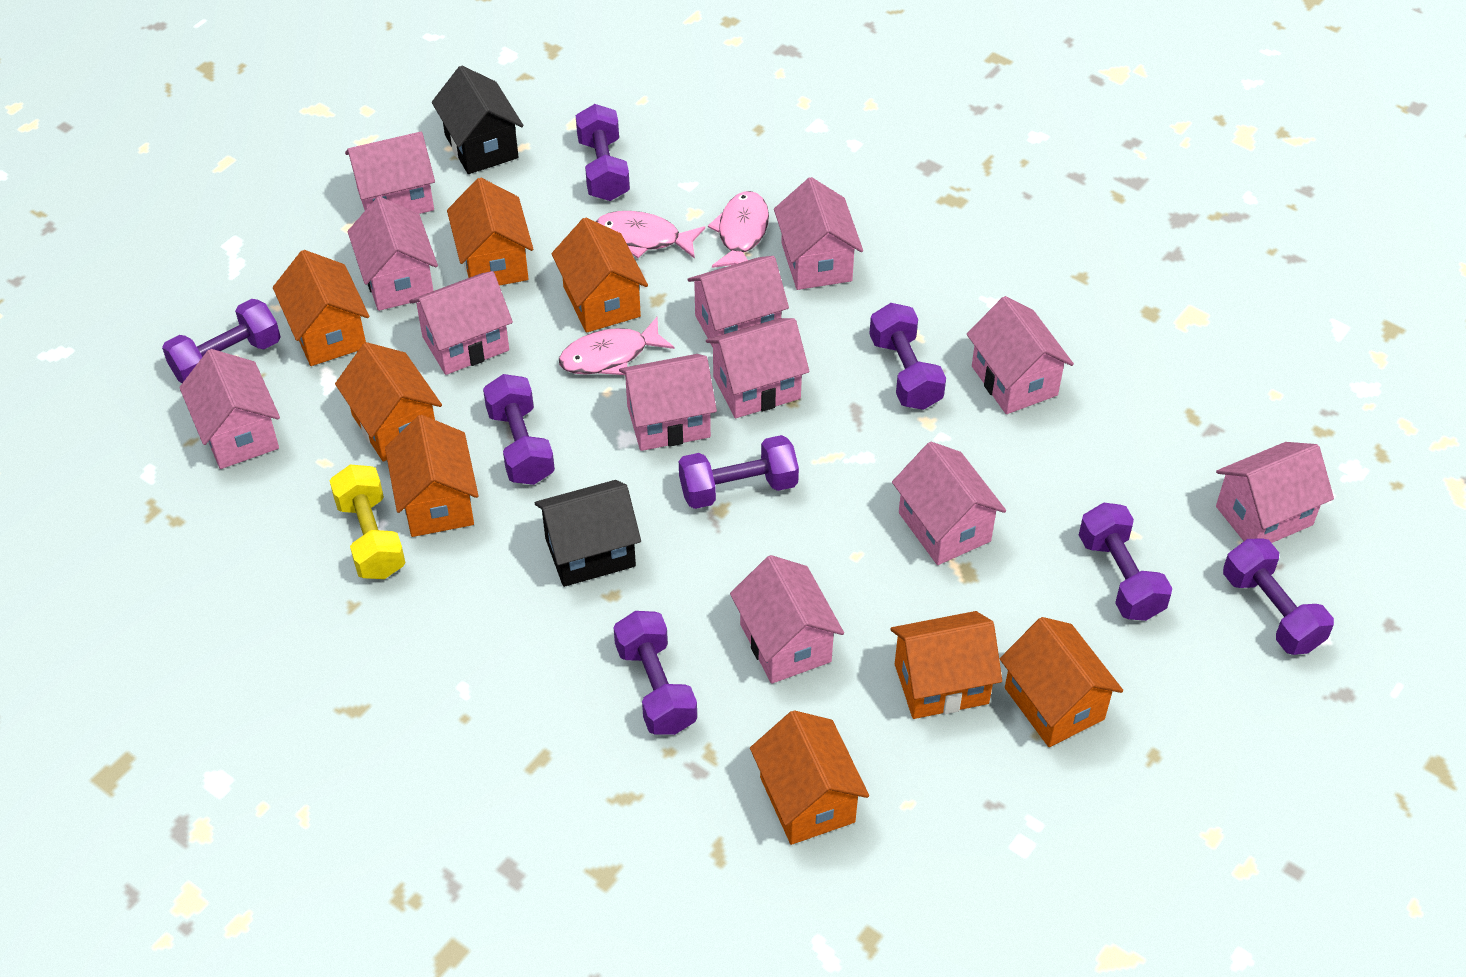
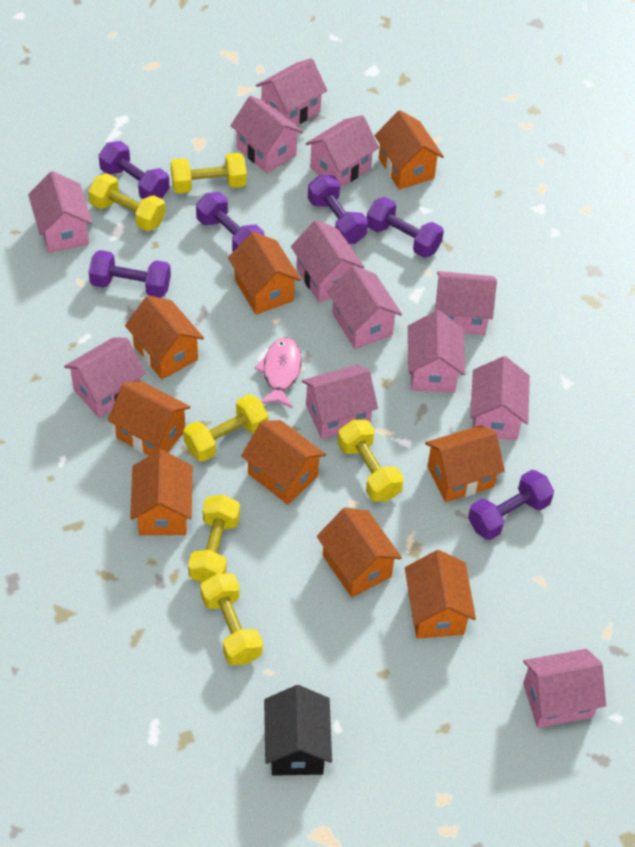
black house: [432,66,523,174] [535,480,641,587] = 2 -> [264,685,332,776] = 1
orange house: [273,250,369,366] [335,342,442,462] [385,415,478,537] [447,178,533,286] [551,217,648,333] [750,710,869,845] [890,611,1002,719] [1000,617,1123,747] = 8 -> [108,381,191,456] [125,295,204,379] [130,450,192,535] [228,231,301,315] [241,420,326,504] [317,507,402,597] [375,110,444,190] [405,550,476,639] [425,425,505,502] = 9
pink fish: [559,317,674,375] [596,211,705,259] [708,191,769,268] = 3 -> [255,337,302,408] = 1
purple dumbbell: [162,299,281,383] [483,374,555,485] [576,104,630,201] [614,611,697,735] [679,435,799,509] [869,303,946,410] [1079,503,1172,621] [1223,538,1334,655] = 8 -> [89,250,171,298] [99,141,170,199] [196,192,264,251] [308,175,368,244] [367,197,444,258] [468,470,554,540] = 6
yellow dumbbell: [330,464,405,579] = 1 -> [88,173,166,231] [170,153,247,194] [183,394,268,462] [188,495,240,583] [201,573,263,665] [338,420,404,502] = 6

